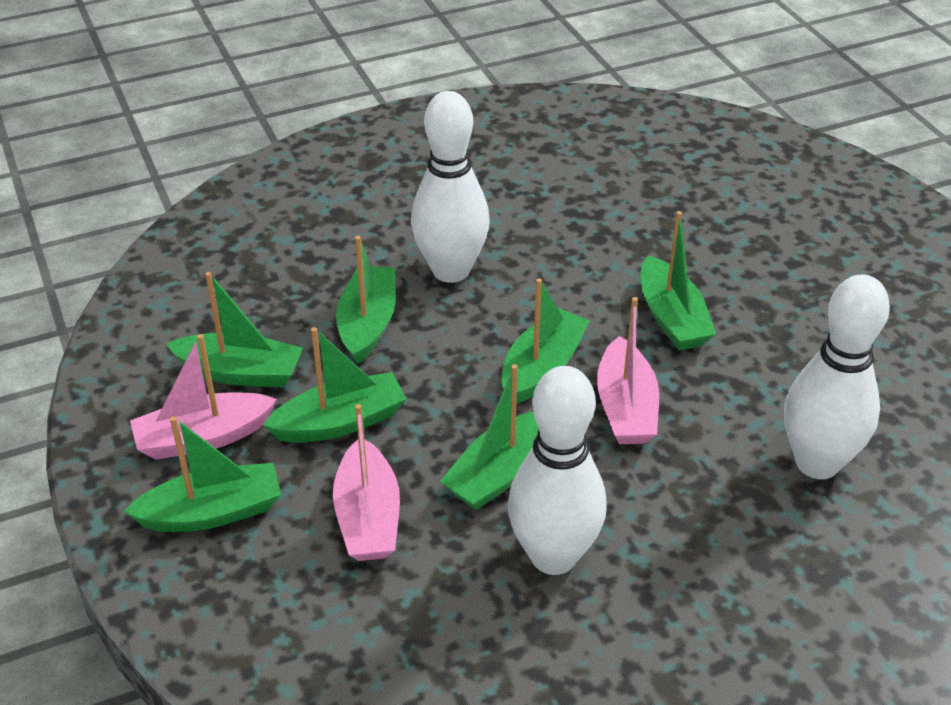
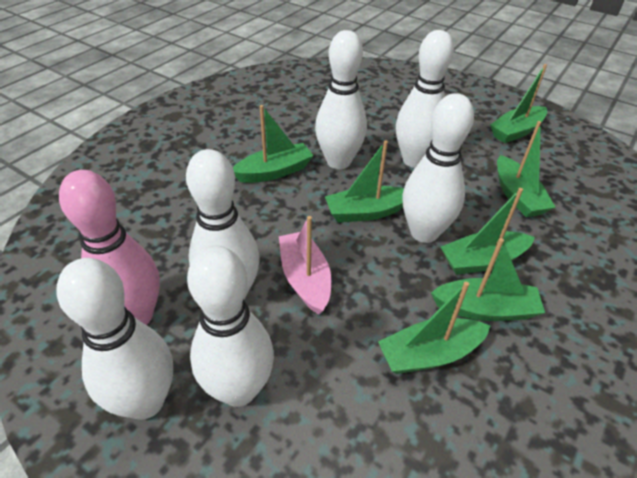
pink boat: [130,334,277,460] [333,404,400,561] [597,297,659,444] = 3 -> [279,216,331,315] = 1
pink bowling pin: none = 0 -> [59,170,160,325] = 1
white bowling pin: [411,91,490,283] [508,366,607,575] [784,275,890,479] = 3 -> [57,258,173,420] [186,149,260,299] [187,245,274,407] [315,30,367,169] [396,30,454,168] [402,93,474,243] = 6

